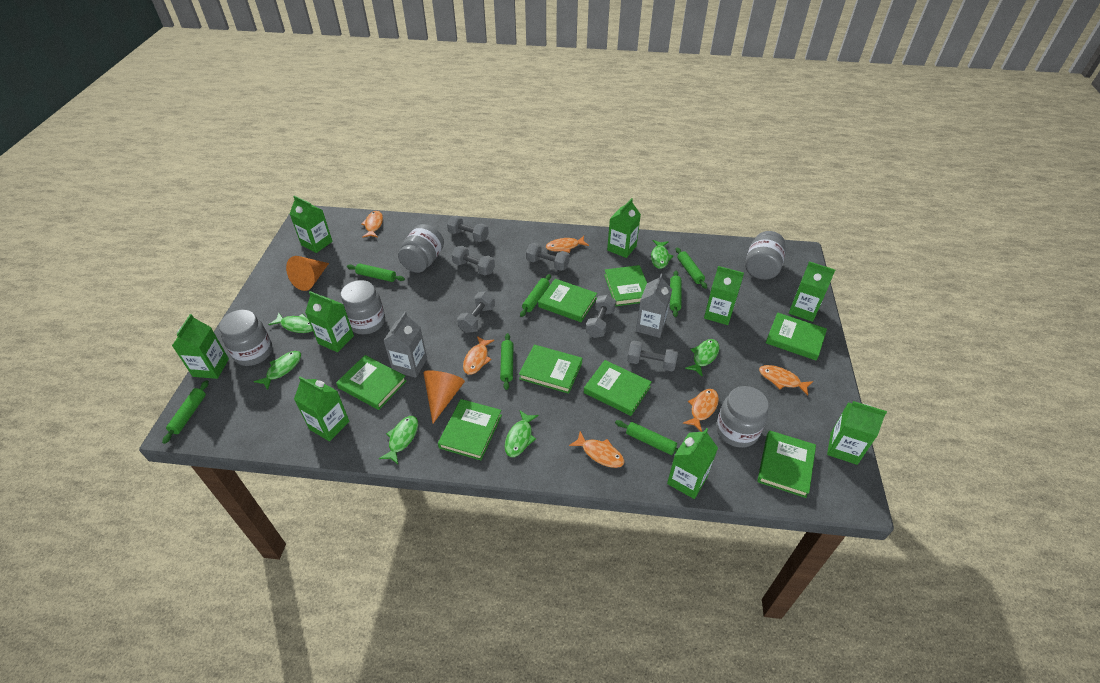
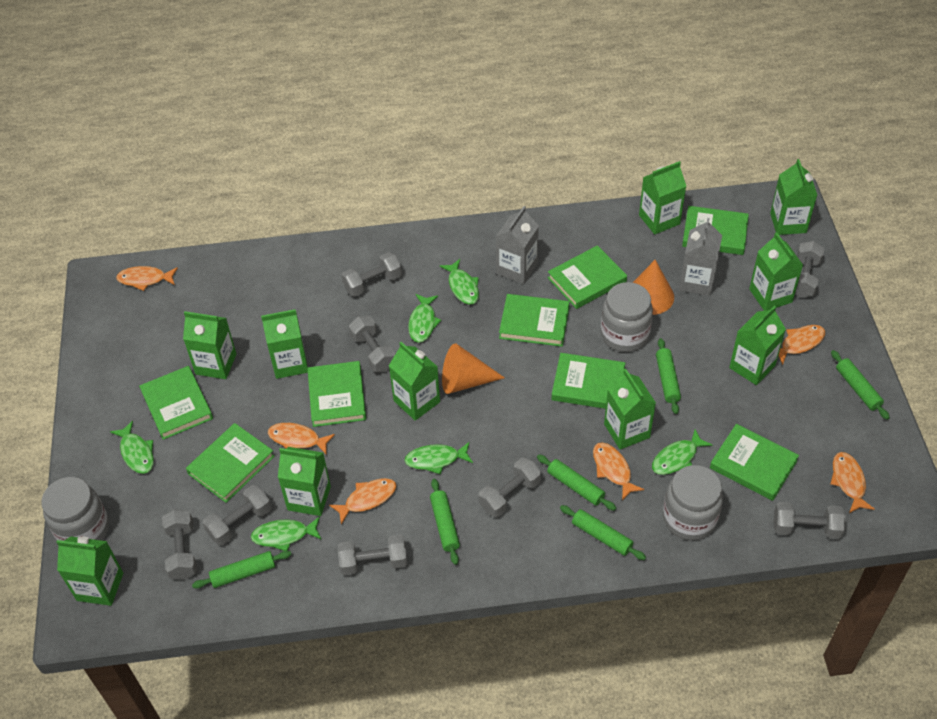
green carton: [172,314,229,379] [290,196,333,253] [294,376,349,441] [305,291,354,352] [607,198,641,258] [667,428,718,499] [704,266,744,325] [789,261,835,322] [827,401,887,465] = 9 -> [57,536,123,606] [183,311,236,379] [261,309,308,379] [278,447,331,516] [389,342,440,421] [604,369,656,449] [639,161,686,234] [729,306,786,385] [749,232,803,311] [770,159,817,235] = 10
green rolling pin: [162,380,209,444] [347,263,405,282] [500,333,513,390] [520,274,551,317] [615,420,678,455] [670,271,681,317] [676,248,707,289] = 7 -> [192,551,291,589] [430,479,460,565] [537,454,616,511] [560,505,646,560] [656,338,681,414] [831,350,890,420] = 6
grey dumbbell: [447,216,489,242] [452,246,495,276] [457,291,495,333] [526,243,570,271] [586,295,616,338] [627,341,678,371] = 6 -> [162,509,197,580] [203,485,271,545] [338,534,407,575] [341,252,402,297] [349,316,395,372] [478,457,541,517] [773,502,846,539] [795,241,825,298] = 8
grey jar: [219,309,273,366] [340,280,385,335] [398,224,444,273] [716,386,769,448] [745,231,786,280] = 5 -> [41,477,109,541] [601,282,653,352] [663,465,723,540] = 3

